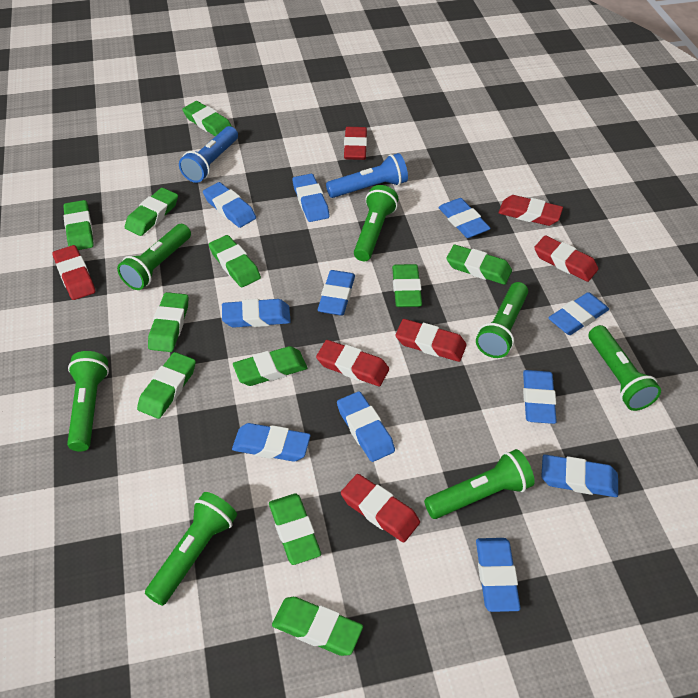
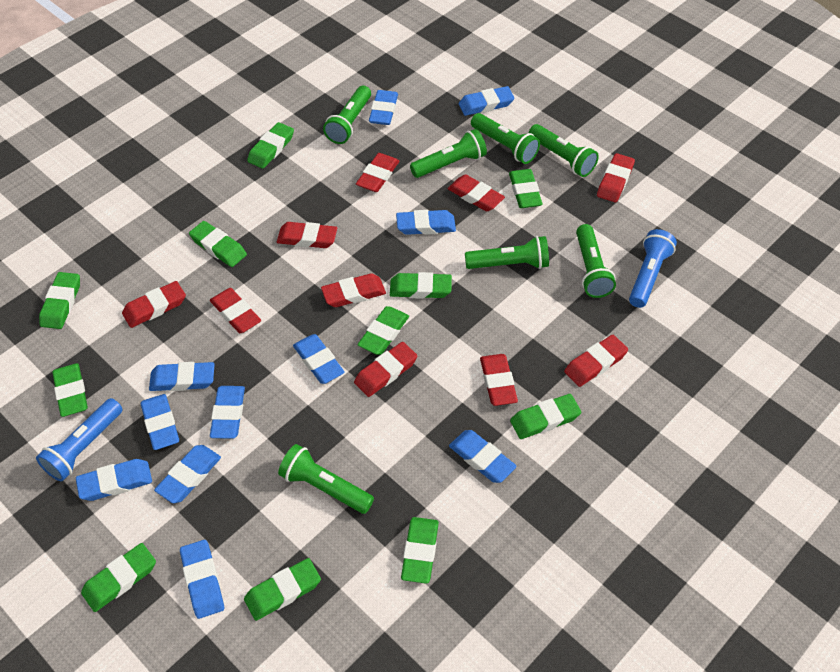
red eraser: [52,245,95,300] [316,340,389,386] [341,474,420,542] [344,127,367,160] [395,319,467,362] [499,195,563,226] [534,235,598,282] = 7 -> [122,281,186,328] [210,288,261,333] [277,222,337,248] [321,273,386,307] [354,342,417,397] [356,153,399,192] [448,174,505,211] [480,354,518,406] [564,335,628,387] [597,153,635,202] = 10

